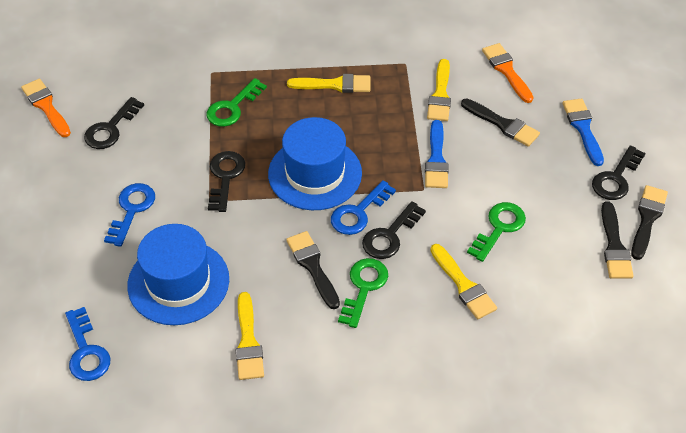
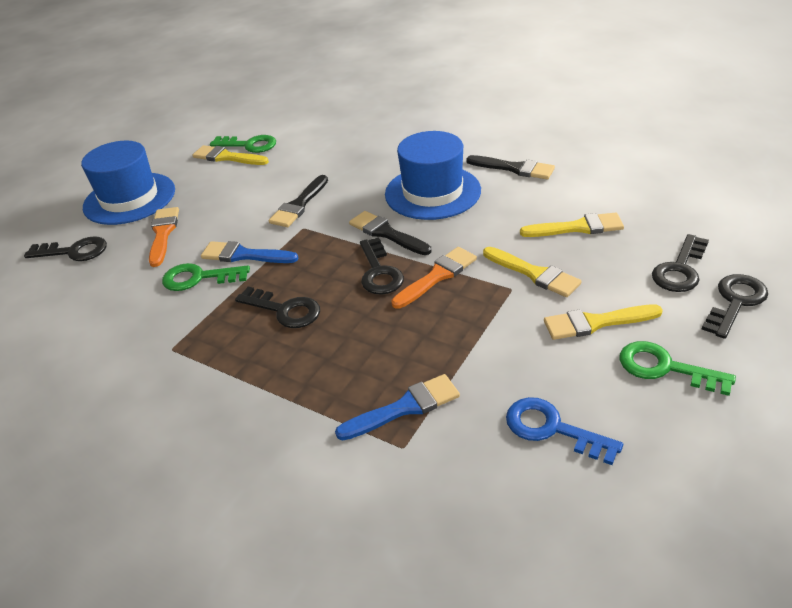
black brush: [286,231,340,309] [461,99,540,147] [601,201,634,278] [631,185,668,260] = 4 -> [269,175,328,227] [349,211,431,255] [466,155,555,179] = 3
black key: [84,97,144,149] [208,151,245,212] [362,201,426,259] [592,145,646,200] = 4 -> [24,236,107,261] [235,287,320,328] [360,238,404,295] [652,234,709,292] [702,274,768,339] = 5
blue key: [65,307,110,381] [104,183,155,247] [331,180,396,235] = 3 -> [506,397,623,465] = 1

